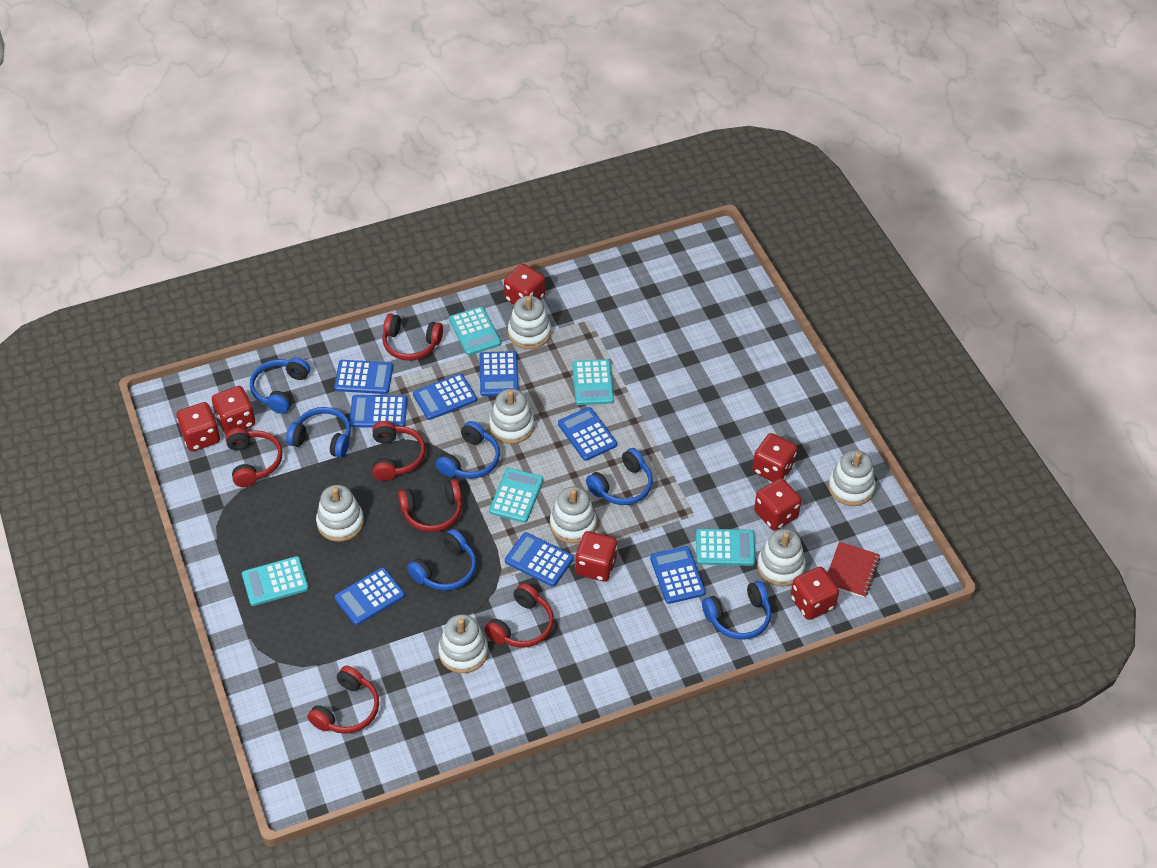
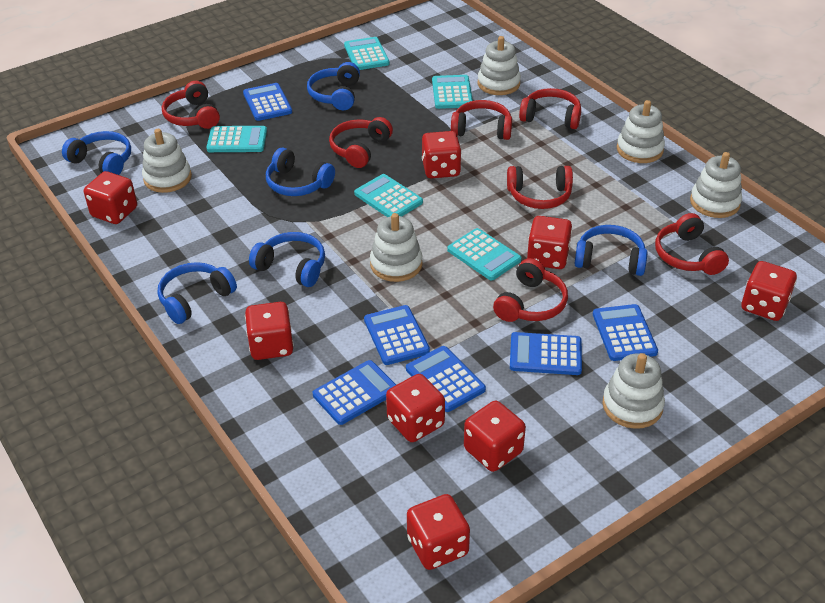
blue calculator: [334,360,393,394] [334,567,405,625] [349,395,407,428] [413,373,477,420] [480,351,519,396] [505,532,574,587] [558,407,617,461] [650,546,706,604] = 8 -> [243,83,292,121] [313,360,396,425] [364,305,430,365] [406,346,486,412] [510,332,582,375] [593,304,658,361] = 6
red dice: [177,402,220,451] [212,386,255,434] [504,264,545,305] [575,531,617,582] [752,433,797,482] [754,478,801,531] [791,567,839,620] = 7 -> [84,171,137,224] [245,302,294,360] [386,374,445,442] [407,494,470,570] [422,131,462,178] [464,401,526,472] [527,216,572,269] [742,261,797,321] = 8
red headphones: [225,428,282,487] [307,666,379,734] [372,421,426,481] [382,313,443,361] [398,479,462,532] [484,583,554,648] = 6 -> [162,81,220,129] [329,117,393,168] [451,100,512,140] [493,258,568,322] [507,166,573,209] [519,88,581,129] [655,213,729,275] = 7
red notebook: [828,542,880,598] = 1 -> none = 0
white stacking toy: [316,485,364,542] [438,614,488,673] [489,389,534,444] [508,296,551,349] [550,487,597,543] [757,529,806,587] [828,450,876,506] = 7 -> [142,129,192,193] [370,213,423,282] [478,36,521,95] [602,353,665,429] [617,100,665,163] [690,152,742,218] = 6

